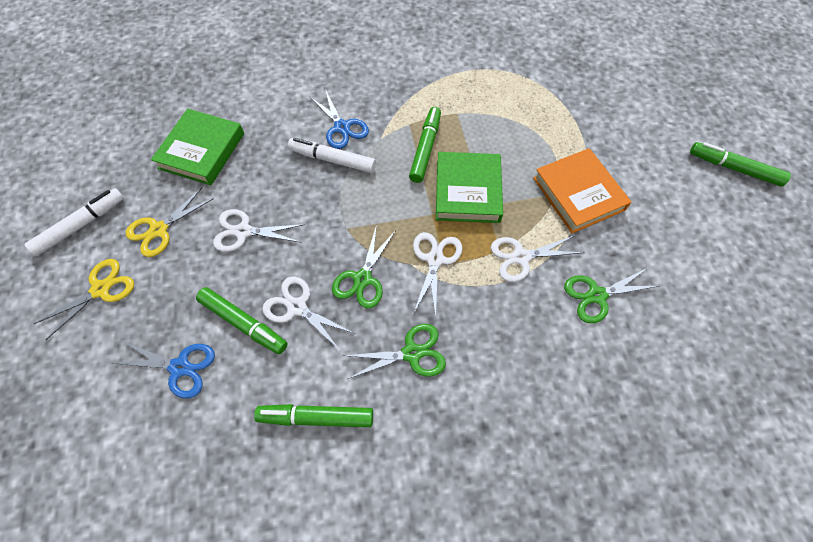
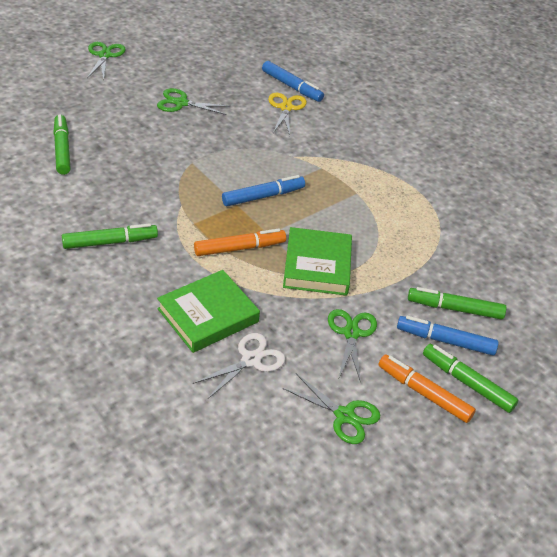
blue marker: none = 0 -> [222,175,305,206] [262,61,324,102] [397,316,499,356] = 3
blue scissors: [114,341,215,399] [309,89,369,149] = 2 -> none = 0
green scissors: [332,224,396,309] [343,324,446,379] [564,268,658,323] = 3 -> [87,42,126,79] [157,88,231,115] [283,373,380,444] [328,309,377,382] = 4
orange book: [533,148,632,233] = 1 -> none = 0
orange marker: none = 0 -> [194,229,286,256] [379,355,476,423] = 2
white marker: [25,188,124,256] [288,138,376,173] = 2 -> none = 0
white scissors: [213,209,305,252] [262,276,356,350] [413,232,462,317] [491,235,584,282] = 4 -> [193,333,285,399] = 1
yellow scissors: [34,259,134,340] [126,188,214,257] = 2 -> [268,93,307,135] = 1

